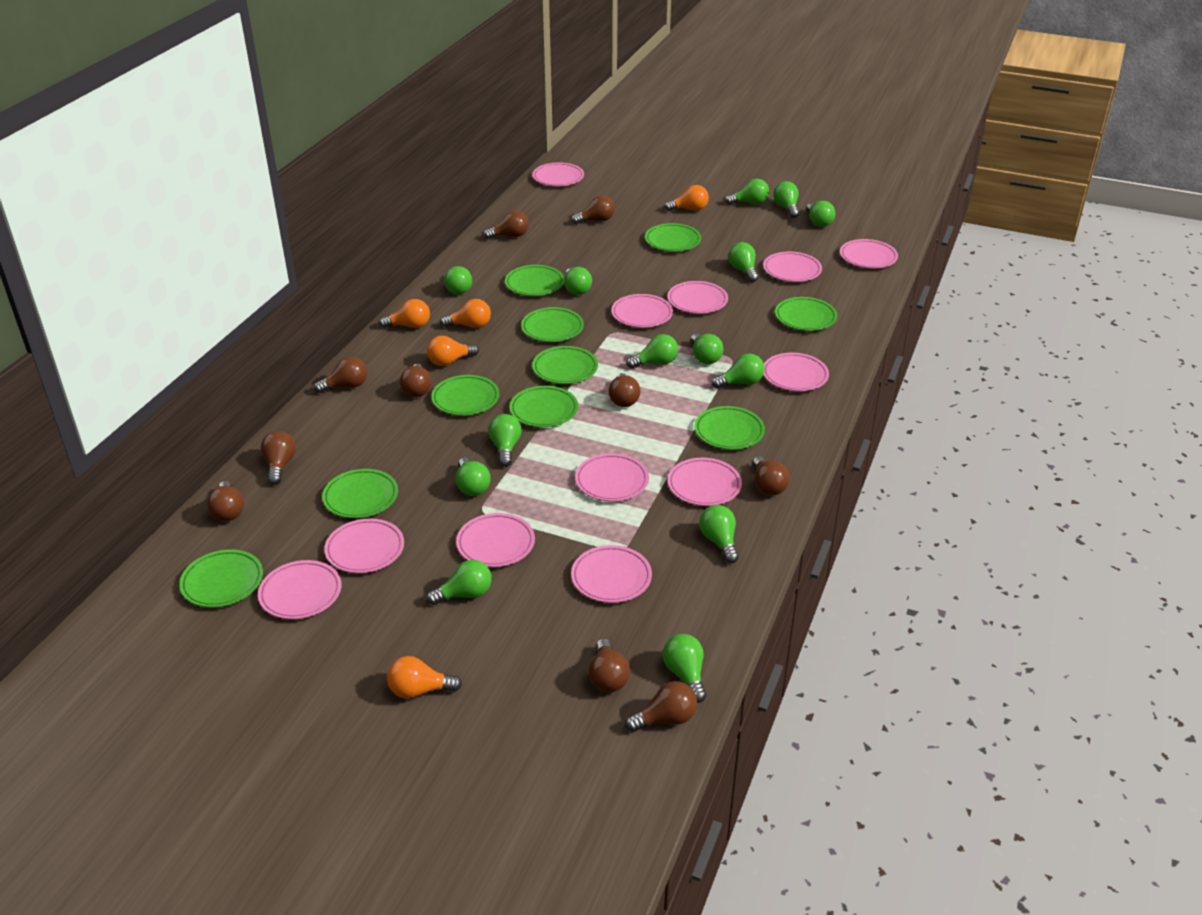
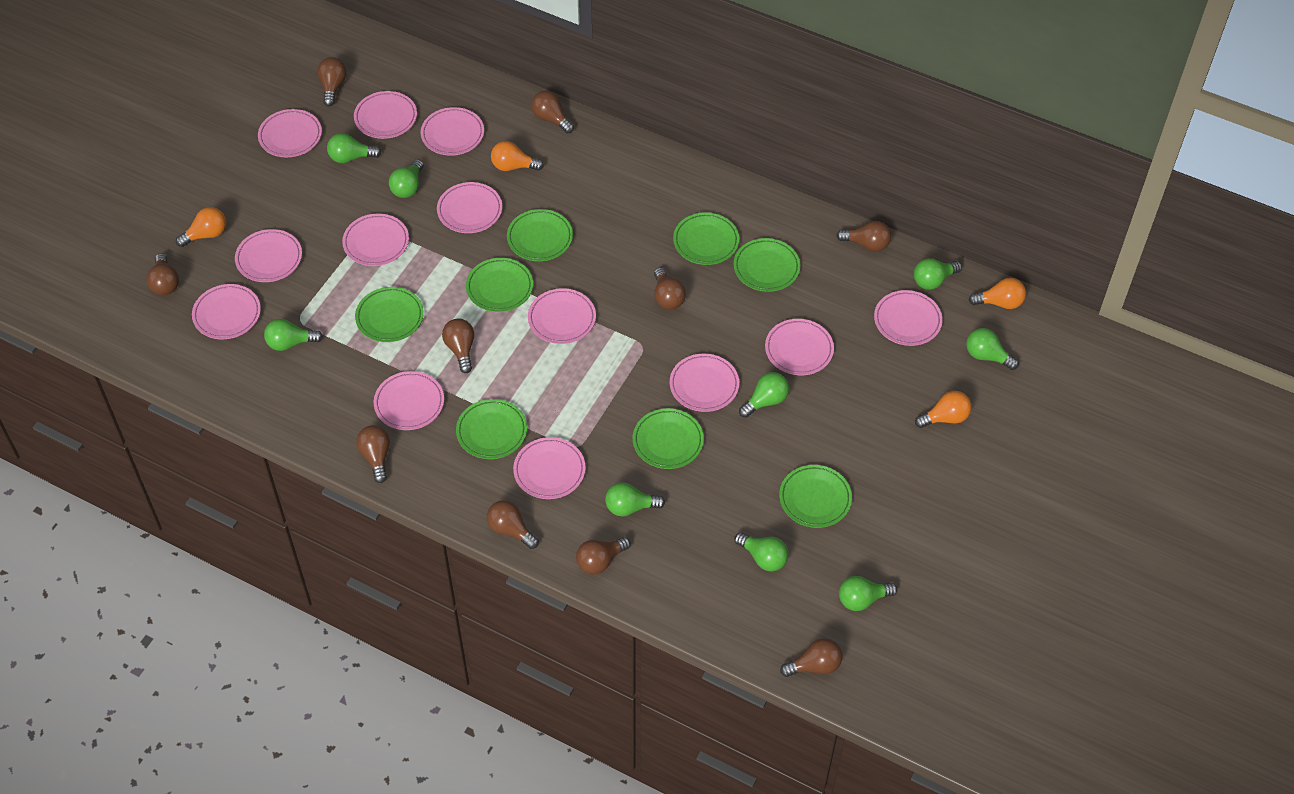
green light bulb: [426,560,492,605] [444,266,472,294] [456,458,491,496] [488,414,521,467] [564,267,592,295] [626,334,678,369] [663,634,706,703] [691,333,723,364] [699,505,739,563] [712,354,765,388] [725,179,769,205] [728,242,758,282] [773,181,799,218] [806,201,835,227] = 14 -> [264,319,323,351] [327,133,381,163] [389,159,424,198] [605,482,665,516] [734,532,789,571] [739,372,789,418] [839,576,898,611] [914,258,962,290] [966,328,1019,370] = 9
green plate: [179,549,263,608] [322,469,398,518] [431,375,500,416] [505,265,564,296] [510,386,578,427] [521,307,584,342] [532,346,598,384] [645,223,701,252] [694,406,765,450] [775,297,837,331] = 10 -> [355,287,424,342] [456,399,527,459] [466,258,533,312] [507,209,573,261] [633,408,704,469] [673,212,739,265] [734,238,800,292] [779,465,852,528] = 8
orange light bulb: [379,299,430,328] [387,656,462,699] [427,336,479,366] [440,299,491,328] [664,185,709,211] = 5 -> [176,207,226,247] [491,141,544,171] [915,391,972,428] [969,278,1026,309] = 4
pink plate: [258,560,342,619] [324,518,404,573] [456,513,535,567] [532,162,584,186] [571,545,652,603] [575,453,649,501] [611,294,673,328] [667,281,728,314] [668,458,742,506] [763,252,822,282] [764,353,829,391] [840,239,898,268] = 12 -> [192,284,261,339] [235,229,302,282] [258,109,322,157] [342,214,409,266] [354,91,417,139] [374,371,444,430] [421,107,484,156] [437,182,502,233] [513,437,586,499] [528,288,596,344] [670,354,739,412] [765,319,834,375] [874,290,943,346] = 13

